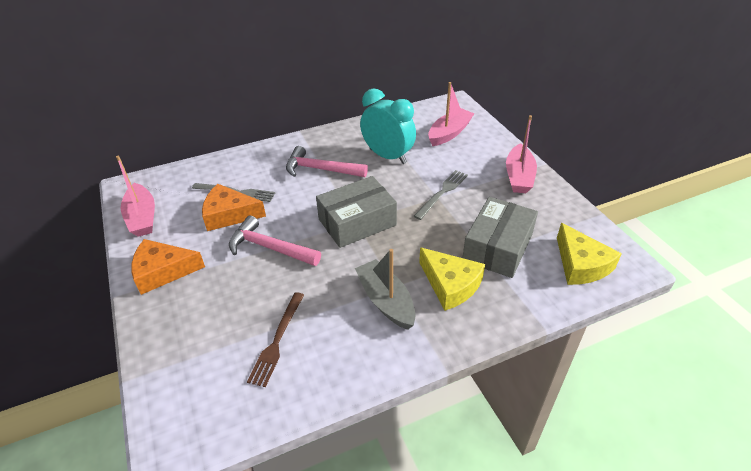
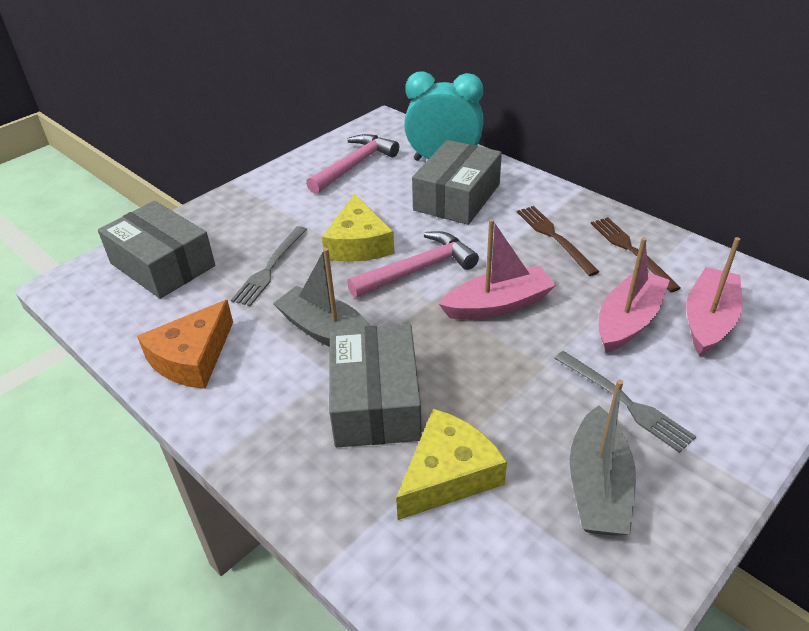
brown fork: [247,292,304,387] = 1 -> [517,206,600,276] [591,217,681,292] = 2
grey boat: [355,249,416,330] = 1 -> [273,248,371,347] [570,380,636,536] = 2
grey box: [316,176,397,248] [463,197,538,278] = 2 -> [98,201,215,299] [329,324,422,447] [412,140,502,225] = 3
orange cheese: [131,239,205,295] [202,184,266,231] = 2 -> [137,300,233,389] = 1

